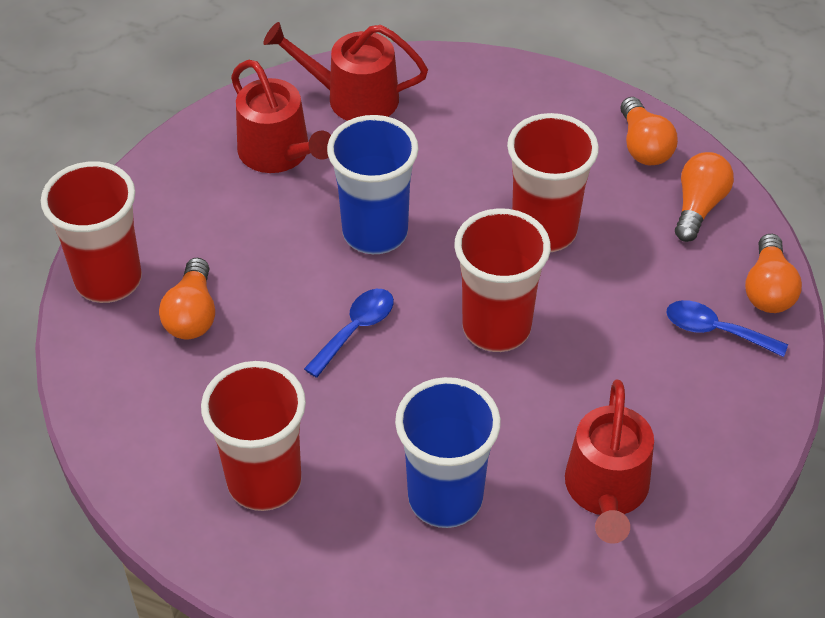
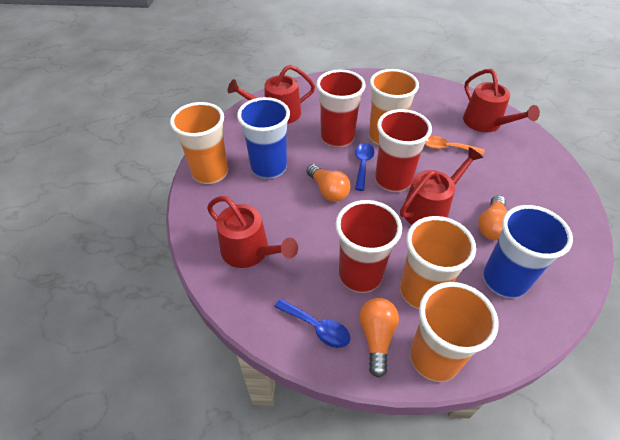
orange cup: none = 0 -> [170,102,228,184] [369,69,419,145] [400,216,476,309] [410,282,499,382] = 4
orange light bulb: [159,258,215,340] [621,97,678,165] [675,152,734,242] [745,234,802,313] = 4 -> [307,164,350,202] [359,298,399,378] [478,195,508,241] = 3
orange spoon: none = 0 -> [425,136,484,155] = 1
red cup: [41,161,142,303] [201,361,306,511] [454,208,551,352] [507,113,599,252] = 4 -> [316,70,366,148] [336,200,402,293] [375,109,432,192] = 3
red watering can: [231,60,331,173] [263,22,428,121] [565,380,654,544] = 3 -> [207,196,298,268] [228,65,315,124] [400,147,483,225] [463,69,540,132] = 4

